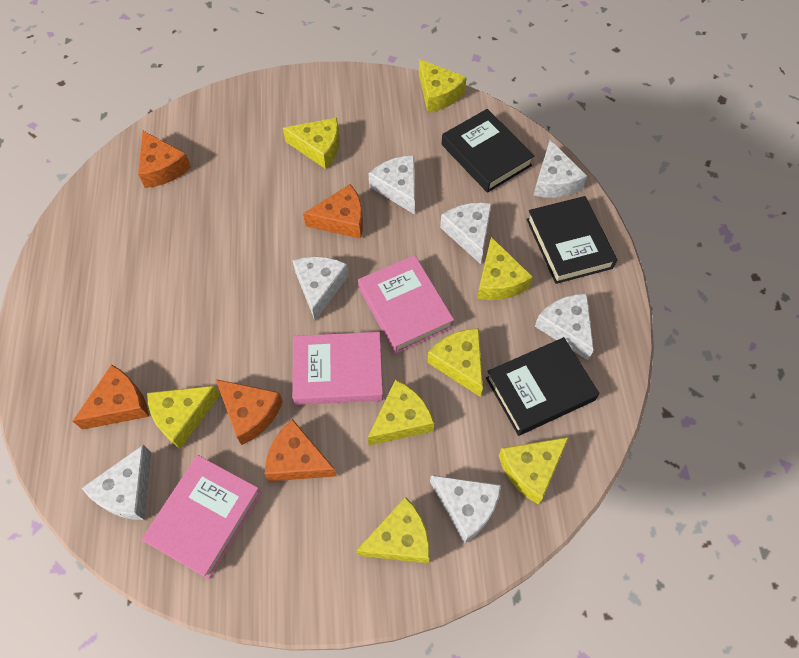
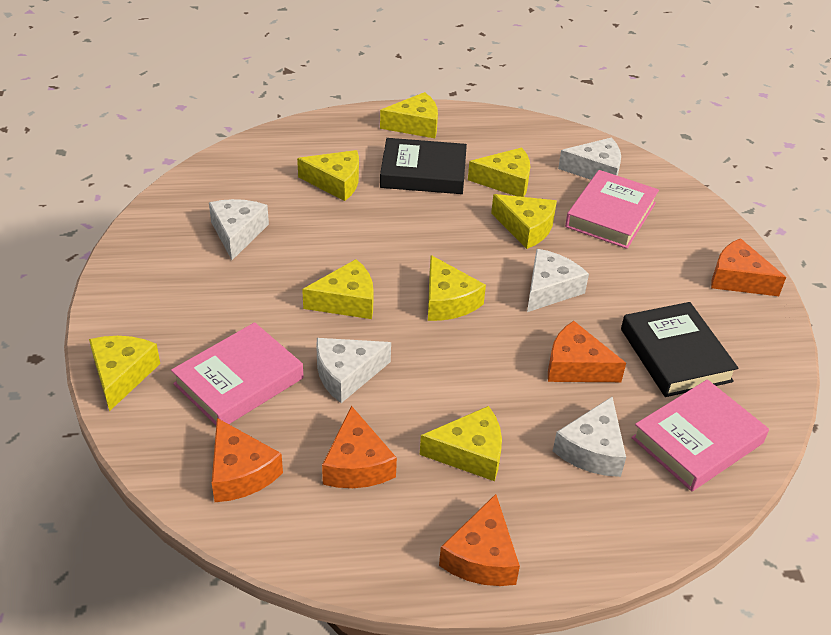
black book: [442,109,535,193] [486,337,599,436] [526,196,617,284] = 3 -> [380,138,467,194] [621,302,738,397] = 2
white cheese: [82,445,151,520] [292,256,348,321] [369,155,415,214] [430,475,501,543] [440,203,492,264] [533,140,587,198] [535,294,594,360] = 7 -> [209,199,269,260] [316,338,391,403] [527,249,589,312] [553,397,626,477] [558,137,621,180] = 5

